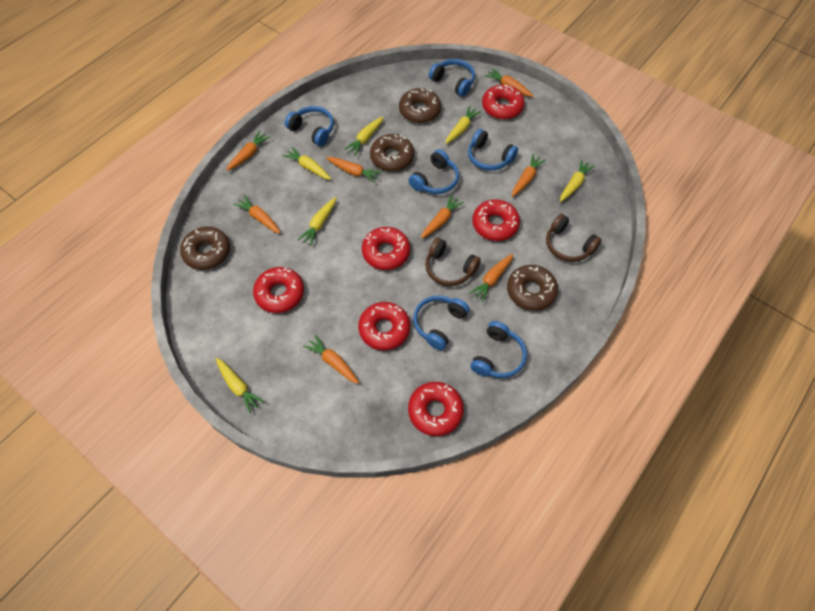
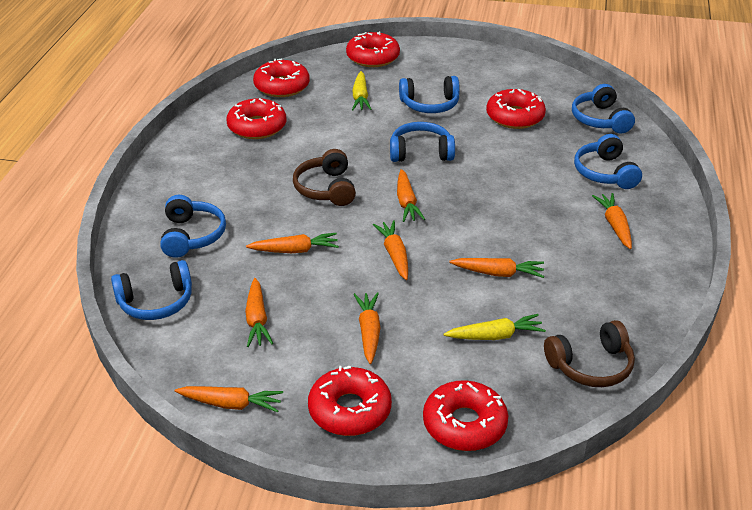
brown donut: [180,227,230,270] [370,134,414,171] [399,88,441,123] [507,265,558,311] = 4 -> none = 0
yellow carrot: [216,358,265,414] [282,147,331,180] [298,197,336,246] [344,117,384,156] [445,106,482,144] [560,159,595,202] = 6 -> [352,71,372,110] [444,314,546,340] = 2

